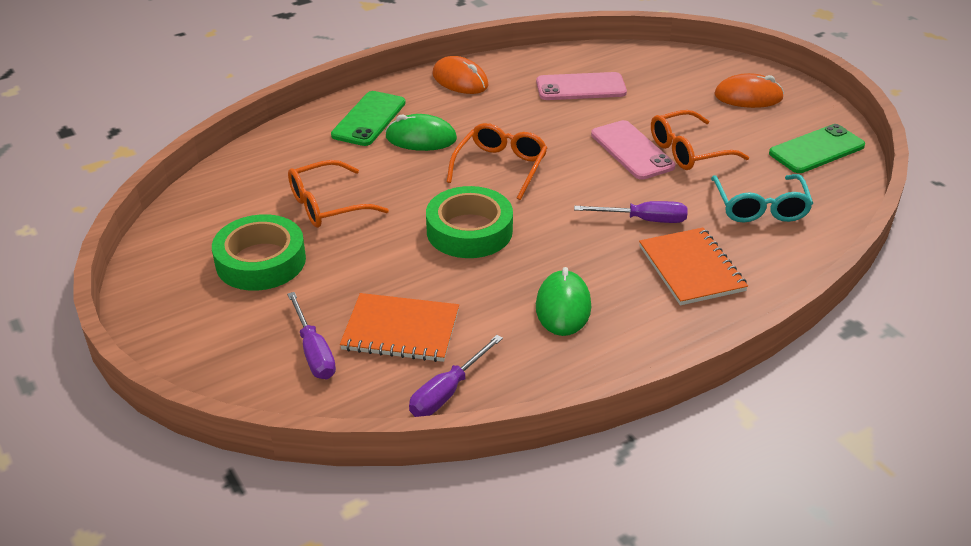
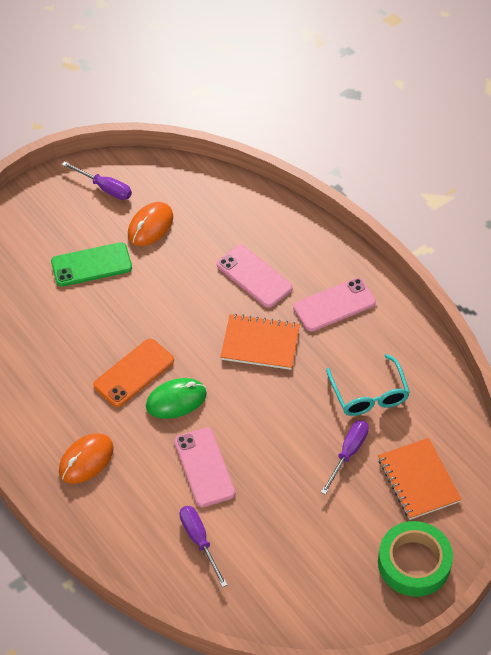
green mouse: [385,114,457,151] [536,267,591,336] = 2 -> [146,378,207,419] = 1
green phone: [331,91,406,146] [769,124,865,173] = 2 -> [51,242,132,287] = 1
green tape: [212,214,306,291] [426,186,513,258] = 2 -> [378,521,453,597] = 1
orange glasses: [288,160,389,228] [447,123,547,200] [651,110,749,170] = 3 -> none = 0
orange phone: none = 0 -> [93,339,174,407] = 1
pink phone: [536,72,627,100] [591,120,675,180] = 2 -> [174,428,235,507] [217,245,293,308] [293,278,376,332] = 3

